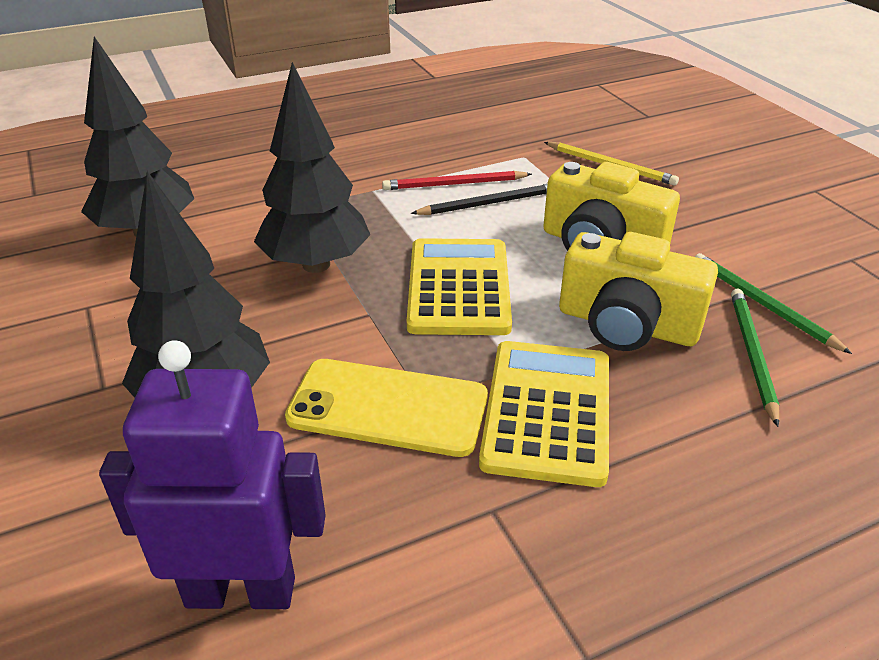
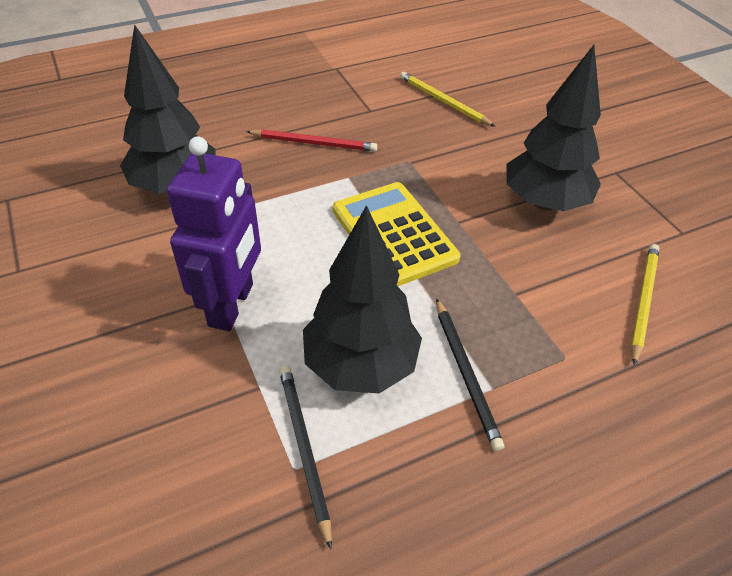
black pencil: [411,184,547,215] = 1 -> [279,365,332,550] [436,298,504,451] = 2
green pencil: [695,253,852,354] [731,289,779,427] = 2 -> none = 0
yellow calculator: [407,238,512,335] [479,341,609,487] = 2 -> [333,182,460,286] = 1
yellow camera: [543,162,680,251] [559,232,718,351] = 2 -> none = 0
yellow pencil: [544,142,679,186] = 1 -> [400,72,496,127] [631,244,659,365] = 2
yellow phone: [285,359,488,457] = 1 -> none = 0

